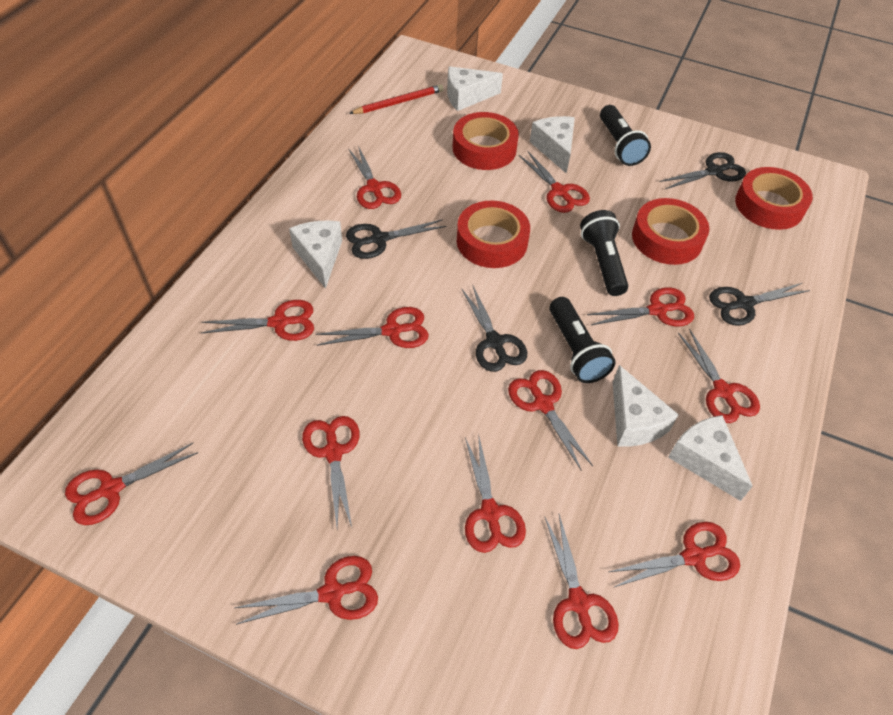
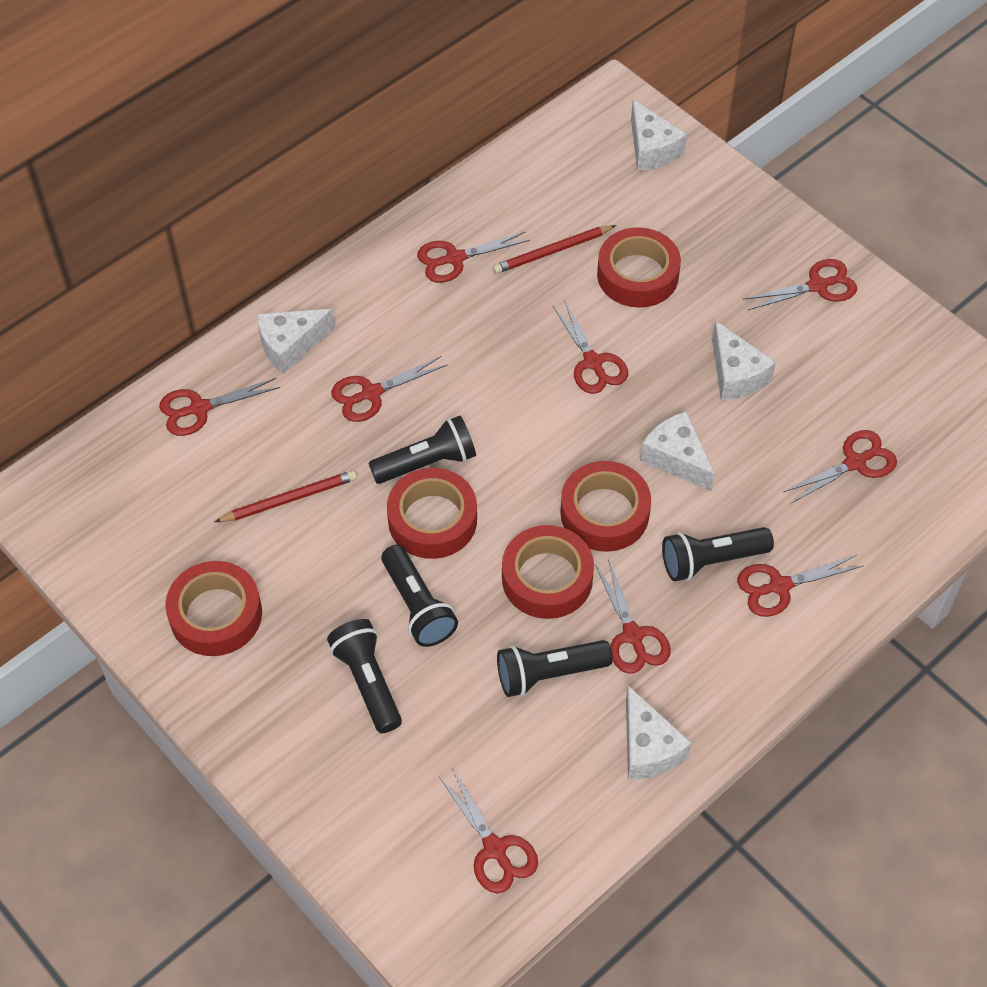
black flashlight: [550,297,615,383] [580,210,628,296] [600,105,651,166] = 3 -> [327,619,402,733] [369,416,476,484] [381,545,458,647] [497,640,613,697] [662,527,774,581] = 5
black scissors: [346,219,446,259] [461,286,527,372] [659,152,746,189] [709,283,810,326] = 4 -> none = 0
red pencil: [349,84,444,114] = 1 -> [215,470,357,522] [493,225,616,274] = 2
red scissors: [65,443,198,525] [202,300,314,341] [235,556,378,625] [302,416,359,527] [315,307,429,348] [348,146,401,209] [465,434,526,553] [508,370,593,471] [519,151,590,213] [544,514,619,649] [587,287,694,327] [609,522,740,588] [678,328,760,423] = 13 -> [159,378,280,436] [331,356,447,422] [417,231,530,283] [439,769,538,893] [553,300,628,394] [595,559,671,674] [737,555,863,617] [743,259,857,310] [784,430,897,503] = 9
red tape: [453,112,519,170] [457,200,530,268] [632,198,709,265] [735,167,813,230] = 4 -> [165,561,262,656] [387,468,477,559] [502,525,594,619] [560,461,651,552] [597,227,681,308] = 5

